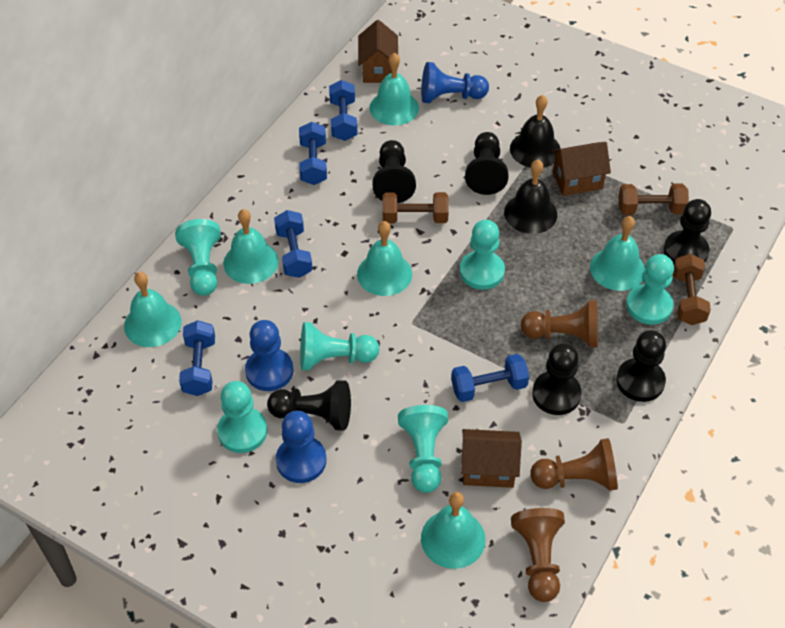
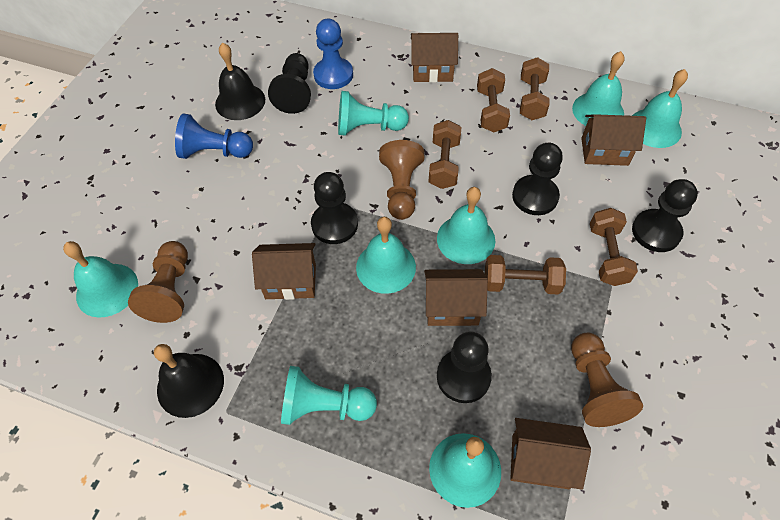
black pawn: [267,380,351,431] [372,140,416,203] [465,132,508,195] [532,343,582,415] [616,330,666,402] [664,199,711,264] = 6 -> [268,53,311,114] [311,172,358,244] [437,331,492,403] [512,143,563,215] [632,179,698,252] = 5
blue dumbbell: [179,320,215,396] [274,210,313,278] [299,122,327,185] [329,80,358,141] [451,354,529,402] = 5 -> none = 0
blue pawn: [245,320,293,391] [276,411,326,483] [421,62,489,103] = 3 -> [175,113,253,159] [313,19,353,89] = 2
brown dumbbell: [383,192,449,224] [619,184,689,215] [673,254,711,325] = 3 -> [429,120,461,189] [477,68,510,132] [485,255,566,295] [520,57,549,120] [590,208,638,286] = 5
brown house: [358,20,398,83] [461,429,522,488] [552,142,611,196] = 3 -> [252,243,316,300] [411,33,458,83] [424,269,488,326] [510,418,591,490] [581,114,646,166] = 5
turquoise pawn: [175,219,221,296] [217,381,267,453] [300,322,379,370] [398,405,448,493] [460,220,505,290] [626,254,674,325] = 6 -> [281,366,377,425] [338,91,409,135] = 2

